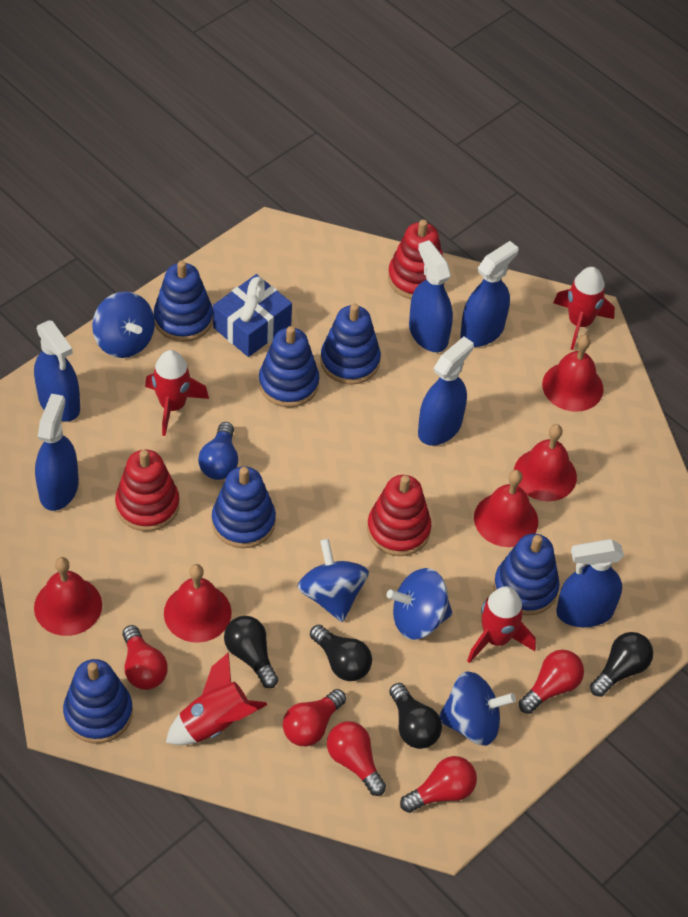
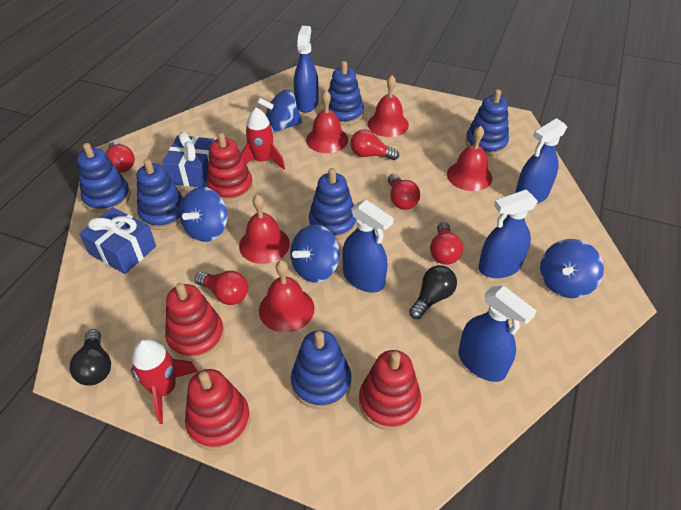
black light bulb: [224,616,278,688] [310,625,372,681] [389,683,442,749] [590,632,653,697] = 4 -> [70,329,111,386] [409,265,457,319] = 2
blue gift: [213,274,292,357] = 1 -> [79,207,156,274] [162,132,215,187] = 2
blue light bulb: [198,422,238,480] = 1 -> none = 0
blue spray bottle: [34,320,80,422] [35,394,79,511] [409,240,453,352] [418,337,474,445] [460,241,518,347] [556,539,624,627] = 6 -> [294,26,319,113] [342,200,393,293] [458,286,537,382] [478,190,538,278] [515,118,567,204] = 5
red rocket: [145,350,209,436] [166,652,267,745] [467,586,536,663] [553,267,615,350] = 4 -> [131,339,198,424] [241,108,285,170] = 2
red stacking toy: [115,450,179,531] [367,475,431,556] [388,220,445,299] = 3 -> [165,283,224,360] [185,369,250,451] [207,133,253,202] [359,350,421,431] = 4

